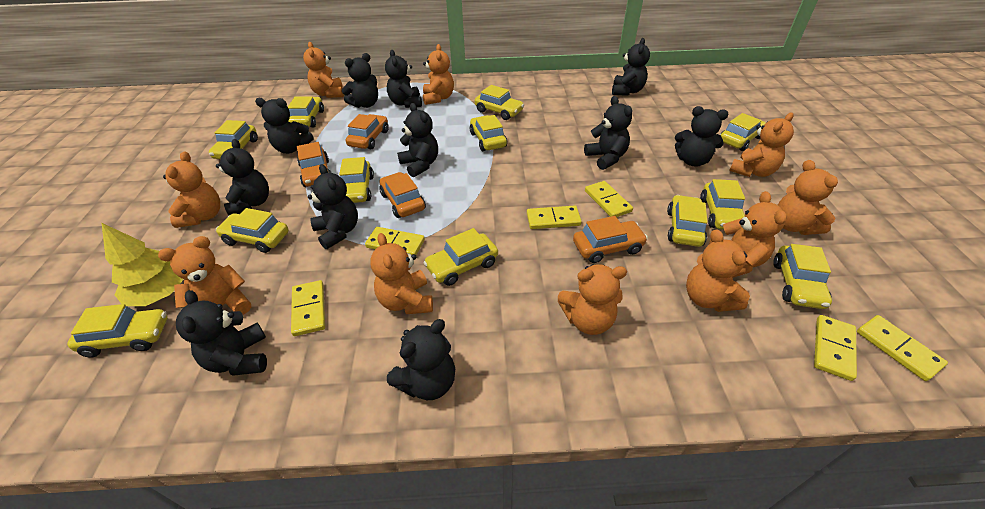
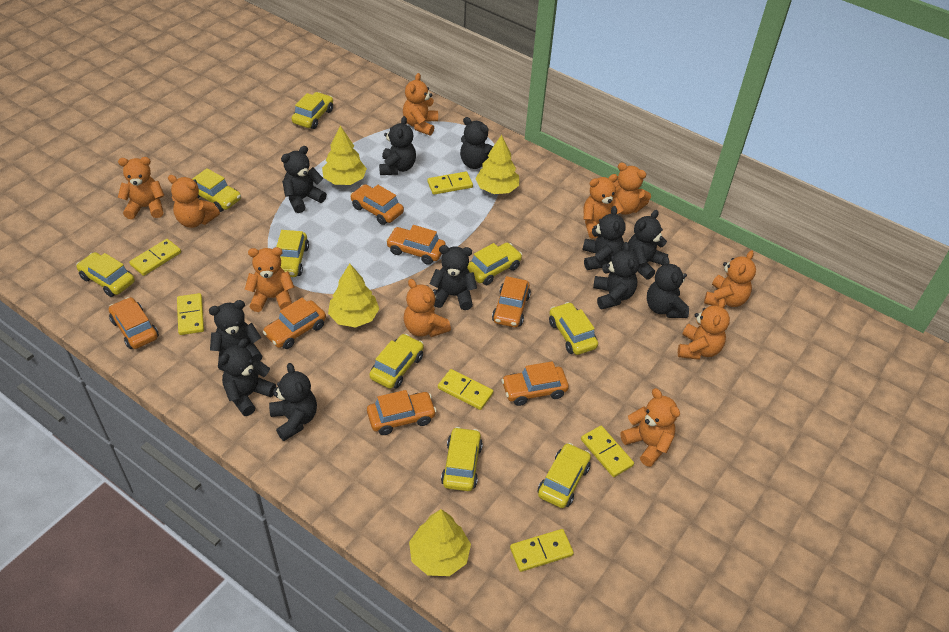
orange car: [297,142,332,187] [346,114,389,149] [379,172,426,218] [573,216,648,263] = 4 -> [109,297,159,349] [263,298,326,349] [350,184,404,225] [367,390,437,435] [386,225,446,265] [492,276,531,327] [501,361,569,406] = 7
yellow car: [67,304,168,357] [209,120,258,159] [216,208,289,253] [288,96,324,127] [339,157,374,203] [423,228,498,286] [470,115,507,151] [475,85,524,120] [667,195,708,247] [700,179,745,230] [720,113,766,151] [773,244,832,309] = 12 -> [76,252,135,297] [192,168,241,212] [276,230,309,277] [291,92,333,129] [369,334,424,389] [441,427,483,491] [467,243,522,285] [538,443,591,508] [549,302,598,355] = 9
yellow tree: [102,223,184,306] = 1 -> [322,125,367,185] [328,263,379,328] [409,509,471,576] [475,135,519,194] = 4

